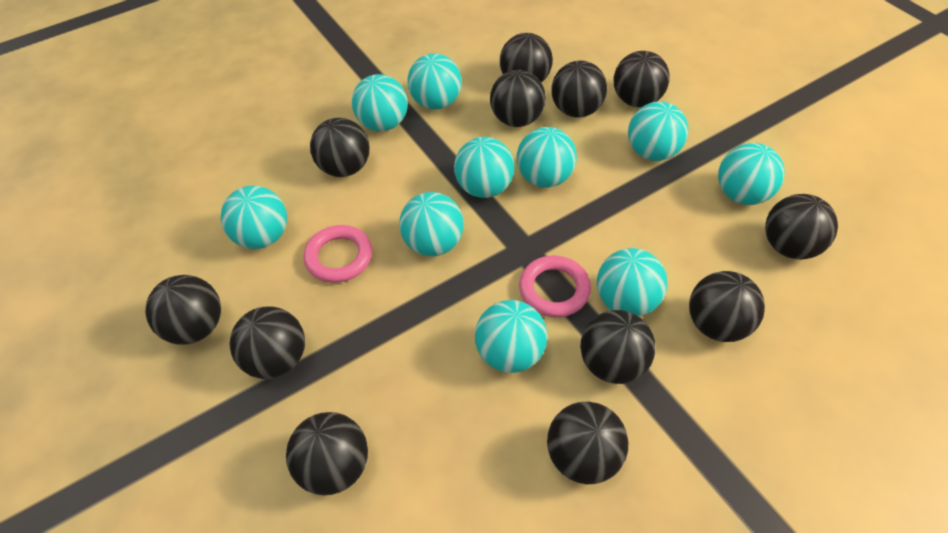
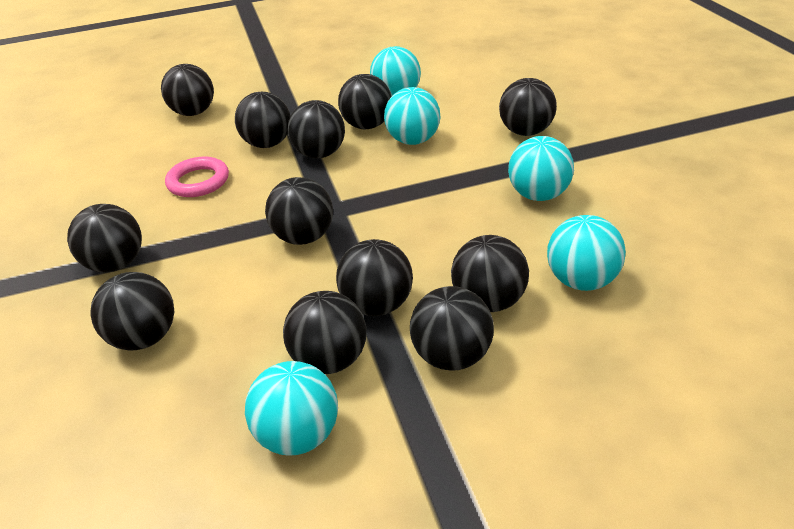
pink ring: [304,225,372,283] [519,255,591,317] = 2 -> [165,157,229,197] = 1
turquoise ball: [221,186,287,249] [352,74,408,131] [399,192,464,256] [407,53,462,110] [454,137,514,198] [475,300,547,373] [517,127,577,188] [597,248,668,316] [628,102,688,161] [718,143,785,205] = 10 -> [245,361,338,456] [370,46,421,96] [384,87,440,145] [508,136,574,201] [547,215,626,291] = 5

